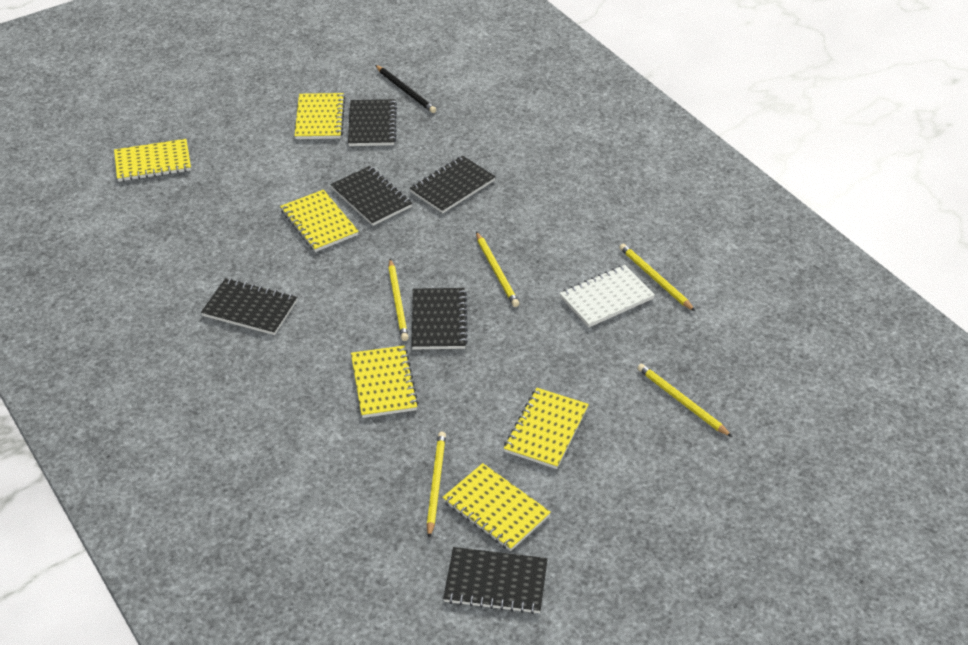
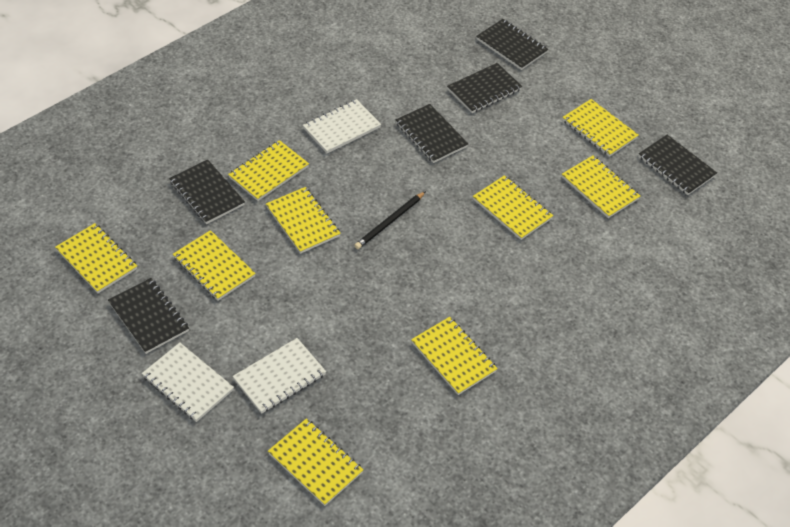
white notebook: [560,265,655,328] = 1 -> [142,342,234,422] [233,338,326,414] [303,99,381,153] = 3
yellow notebook: [114,139,191,182] [280,190,359,252] [295,93,345,139] [351,346,419,418] [442,463,551,551] [504,388,589,469] = 6 -> [55,223,137,293] [173,230,256,301] [228,140,309,201] [266,187,341,254] [268,418,363,506] [411,317,498,395] [473,175,553,240] [562,99,639,157] [562,156,640,218] = 9
yellow pencil: [388,259,409,341] [426,432,446,538] [476,232,519,307] [619,244,695,311] [638,364,732,437] = 5 -> none = 0

